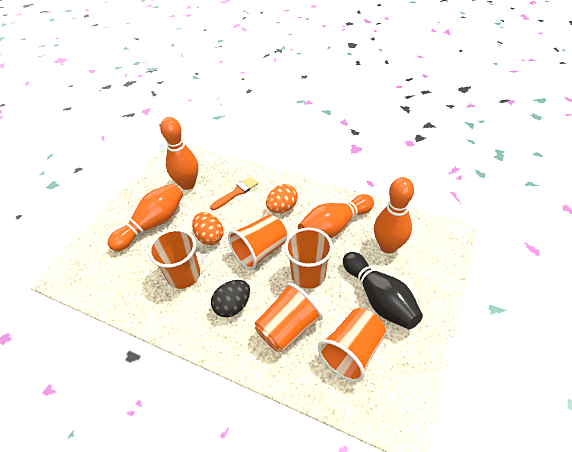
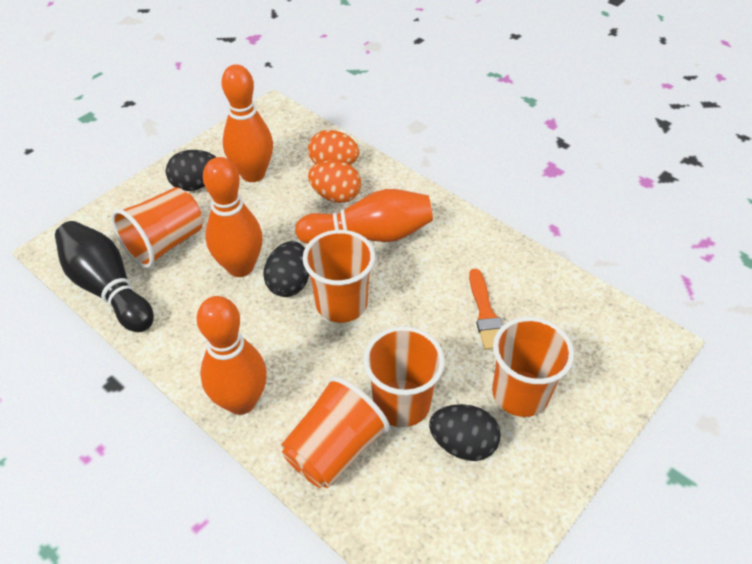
black egg: [211,280,250,317] = 1 -> [166,150,216,191] [263,241,309,297] [429,404,501,461] = 3

